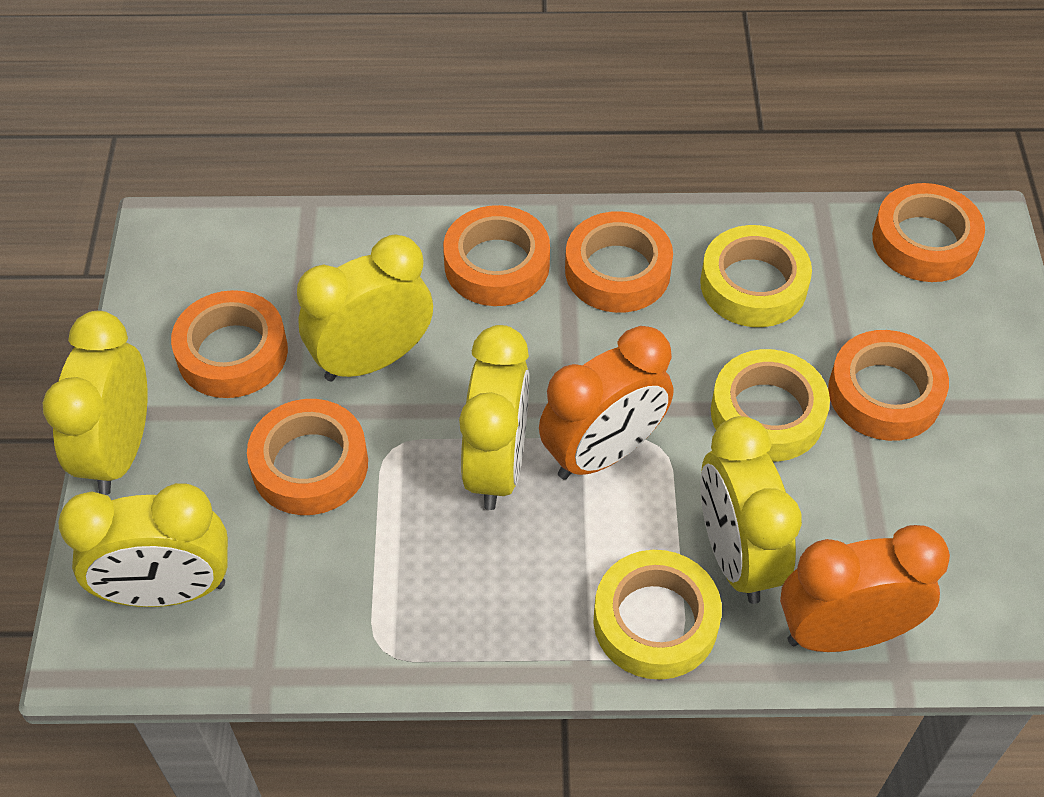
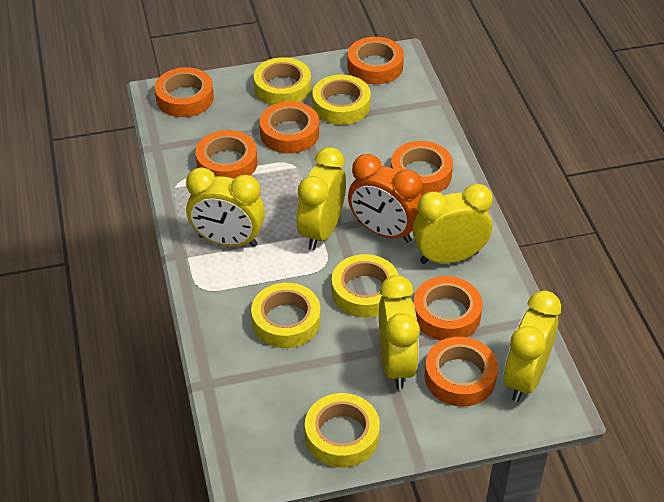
orange clock: [539,326,673,480] [780,525,950,652] = 2 -> [348,154,422,243] = 1
orange tape: [171,290,288,398] [247,399,368,515] [443,205,550,306] [565,211,673,313] [828,330,949,441] [872,183,985,282] = 6 -> [155,67,214,117] [195,130,257,179] [260,101,319,154] [347,37,404,84] [391,141,453,196] [413,276,483,340] [424,337,498,407] = 7
yellow tape: [594,550,722,680] [700,225,812,327] [711,349,830,462] = 3 -> [251,283,321,348] [254,57,311,105] [305,393,380,468] [312,75,371,125] [332,254,399,318] = 5

